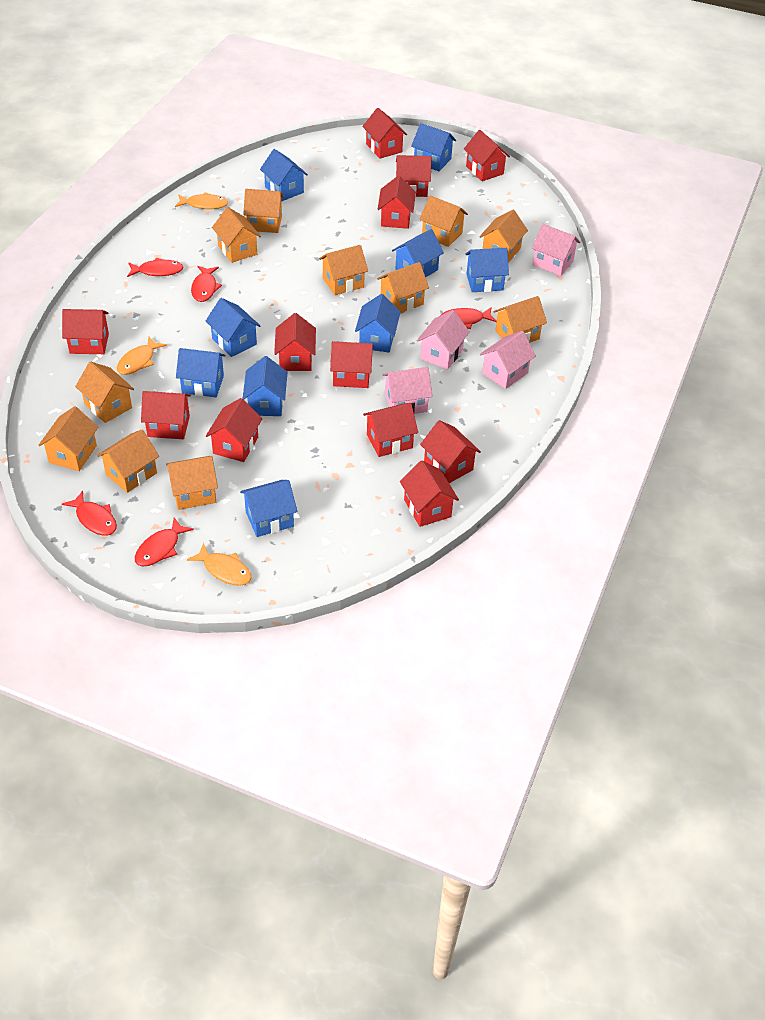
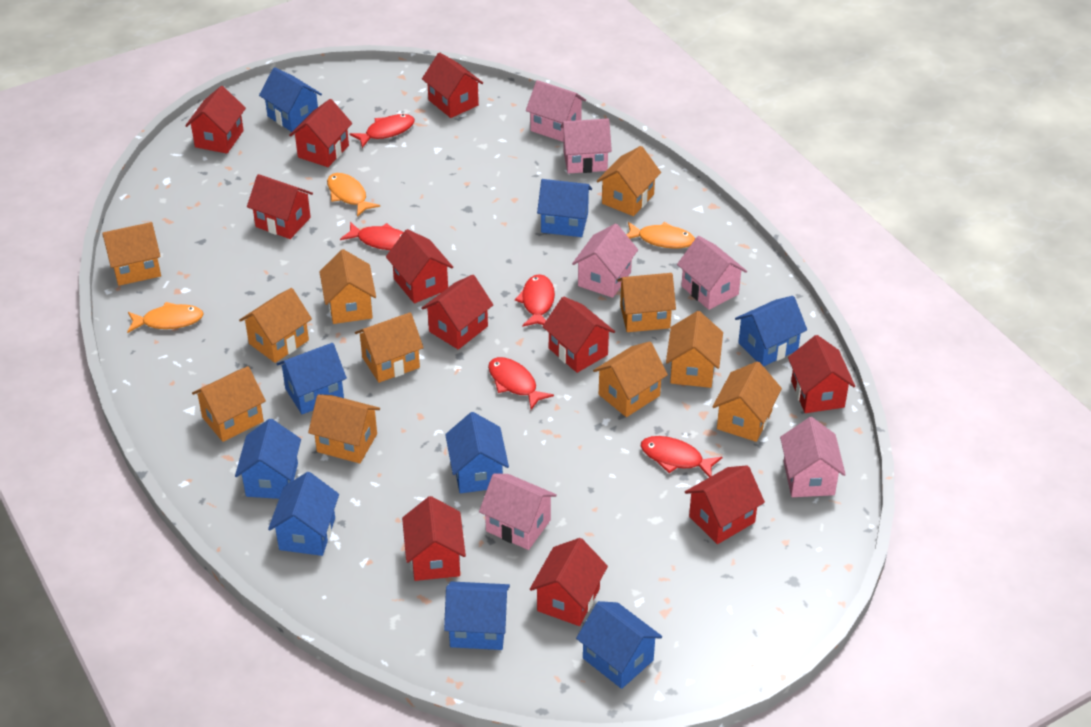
pink house: [382,367,432,414] [417,310,470,370] [480,331,536,389] [532,224,580,276] = 4 -> [479,473,557,550] [526,80,586,142] [560,119,612,174] [572,224,638,298] [677,236,747,310] [780,417,846,497] = 6
red house: [62,309,109,354] [141,391,191,439] [206,398,262,462] [274,313,316,371] [330,341,373,388] [362,108,407,158] [363,403,418,457] [378,176,416,229] [396,155,431,197] [400,460,459,527] [420,420,481,483] [464,130,510,181] = 12 -> [185,86,246,154] [247,174,313,239] [289,99,352,167] [386,229,453,303] [402,496,466,581] [421,275,493,350] [422,52,483,118] [530,538,608,626] [542,296,615,373] [685,465,765,544] [788,335,855,413] = 11

